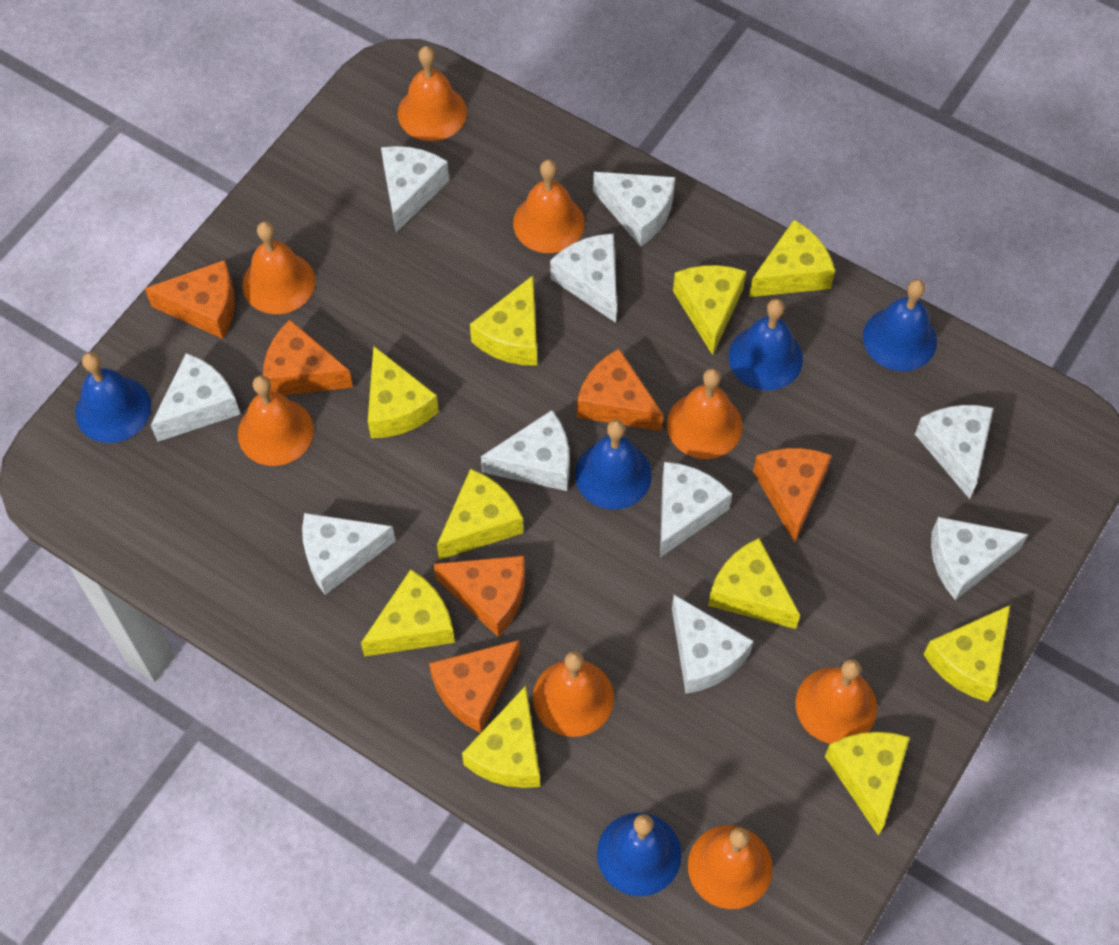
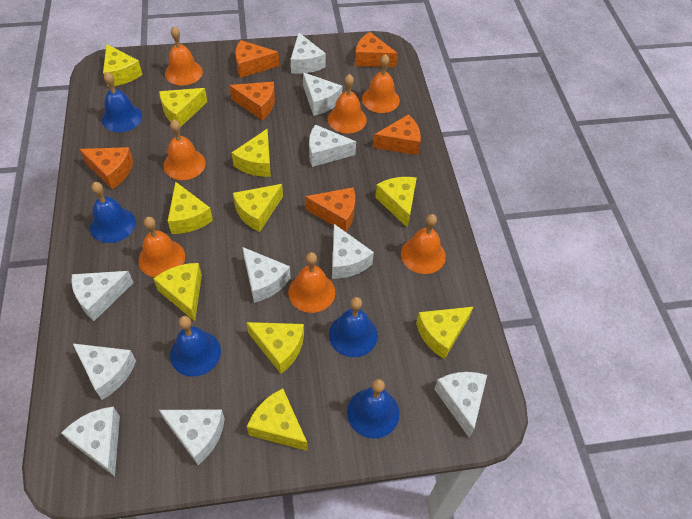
orange bell: [238,375,314,466] [242,221,315,314] [398,46,467,141] [513,160,585,253] [533,651,614,737] [667,368,743,459] [688,825,773,909] [795,659,877,744] = 8 -> [138,217,185,277] [164,120,206,180] [165,26,203,86] [288,252,335,313] [328,74,367,133] [362,54,400,113] [401,214,446,274] = 7

